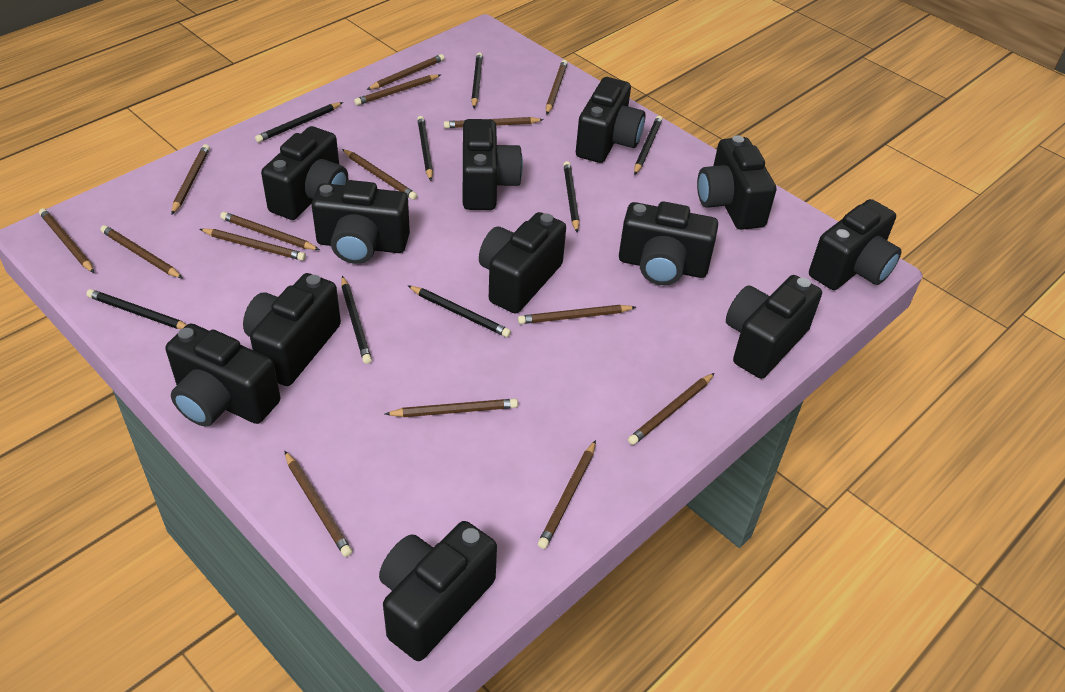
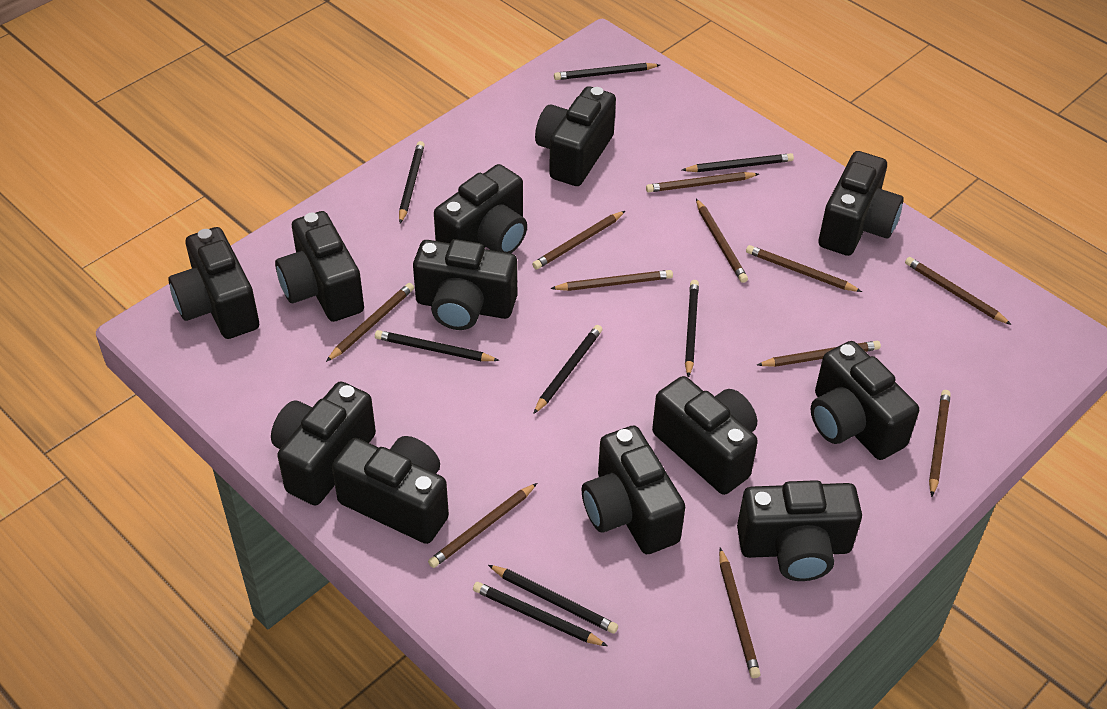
brown pencil: [39,208,94,273] [100,225,183,279] [171,144,210,214] [200,229,306,261] [220,212,320,250] [284,451,352,557] [342,149,417,200] [354,74,440,105] [366,54,444,90] [385,399,518,417] [444,117,544,128] [518,305,636,324] [538,440,596,549] [546,60,568,115] [628,373,715,445] = 15 -> [326,283,414,362] [428,483,537,568] [532,211,625,269] [550,270,673,291] [646,172,759,192] [696,199,748,283] [719,548,760,678] [746,245,862,292] [757,341,881,367] [905,257,1012,325] [929,390,951,497] = 11

